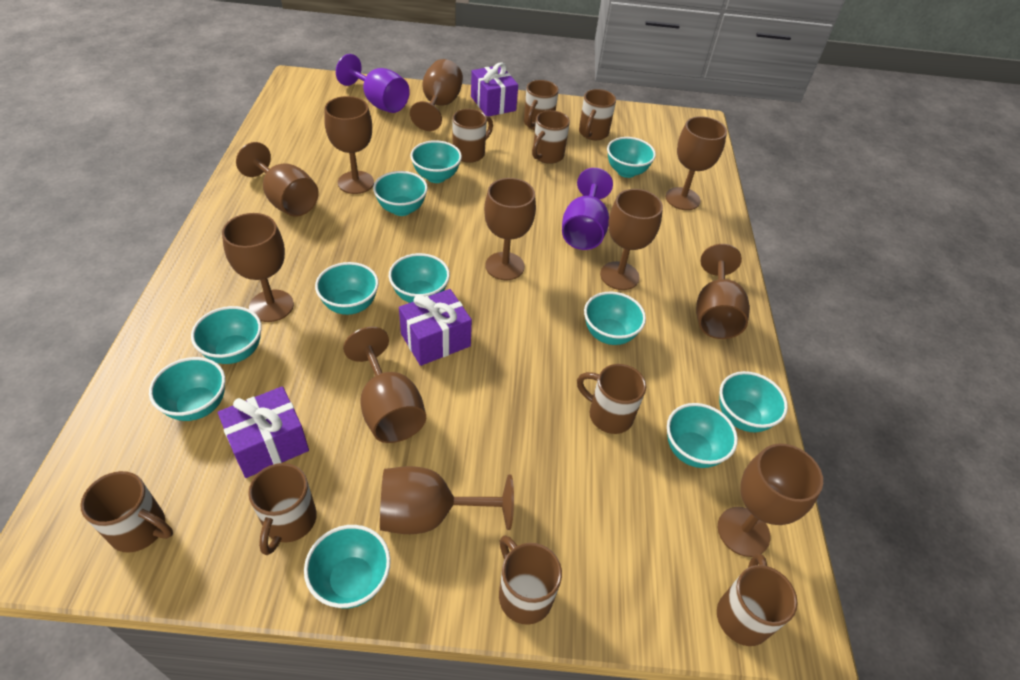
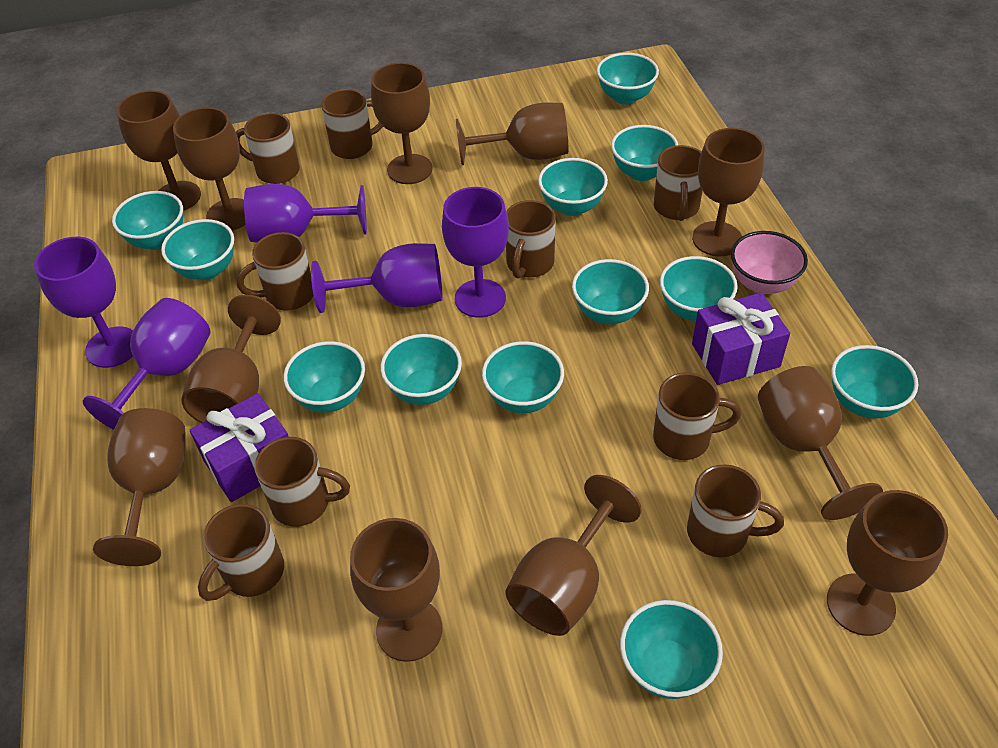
pink bowl: none = 0 -> [731,231,808,294] = 1
purple gift: [218,386,309,478] [399,289,472,366] [471,63,518,116] = 3 -> [190,393,289,502] [692,293,790,385] = 2
purple goblet: [336,54,410,113] [562,168,613,250] = 2 -> [34,237,133,368] [83,298,211,430] [244,184,367,242] [311,243,443,313] [442,187,509,318] = 5
turquoise bowl: [149,357,225,421] [191,306,262,364] [304,525,391,609] [315,262,379,315] [373,171,428,216] [389,253,450,303] [410,140,462,183] [584,292,646,345] [607,137,656,178] [667,403,738,468] [719,371,788,432] = 11 -> [112,191,183,250] [161,219,234,280] [283,341,365,413] [380,334,462,405] [482,341,564,413] [538,158,608,216] [572,259,649,324] [597,53,659,105] [611,125,678,181] [620,600,723,699] [660,256,738,321] [831,345,918,419] = 12

